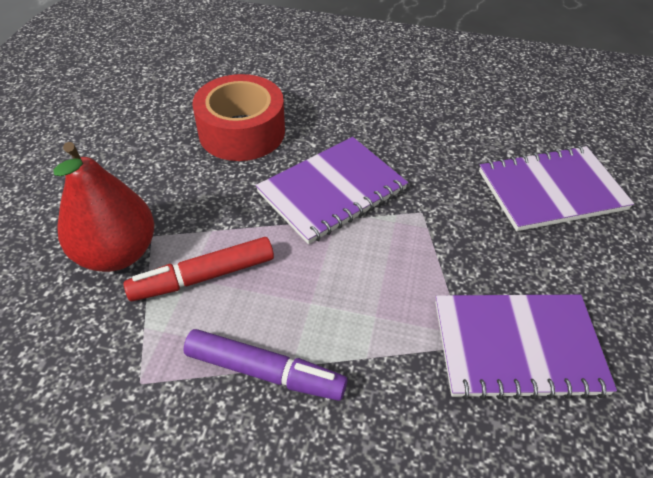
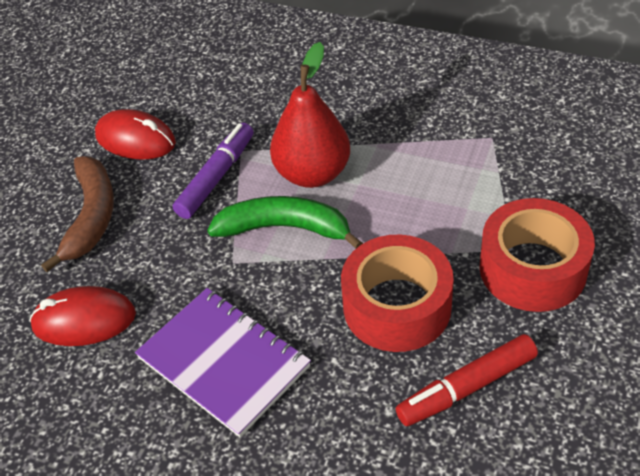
brown banana: none = 0 -> [41,156,114,272] = 1
green banana: none = 0 -> [207,196,363,249] = 1
purple notebook: [256,137,408,244] [435,295,617,400] [479,146,634,231] = 3 -> [135,288,311,437] = 1
red mouse: none = 0 -> [29,286,136,346] [95,109,176,160] = 2
red tape: [192,74,285,161] = 1 -> [341,235,454,352] [479,198,595,312] = 2

